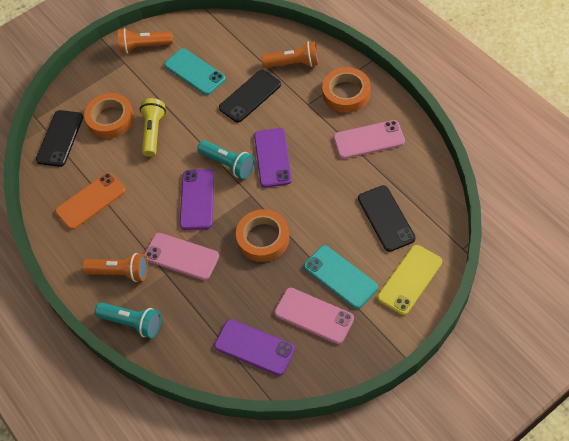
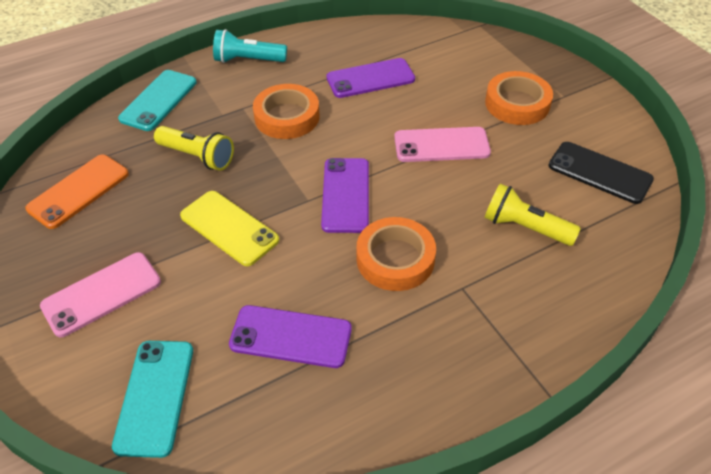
black phone: [36,110,83,167] [219,70,281,123] [358,185,416,252] = 3 -> [548,142,654,204] = 1
orange flashlight: [82,253,148,282] [118,28,173,53] [262,41,318,68] = 3 -> none = 0
pink phone: [144,233,219,280] [274,288,354,344] [333,120,405,159] = 3 -> [40,252,161,337] [394,127,491,162] = 2
turquoise flashlight: [95,302,161,338] [197,140,255,179] = 2 -> [213,29,287,63] = 1
yellow flashlight: [139,98,166,157] = 1 -> [154,126,234,171] [485,184,581,246] = 2

